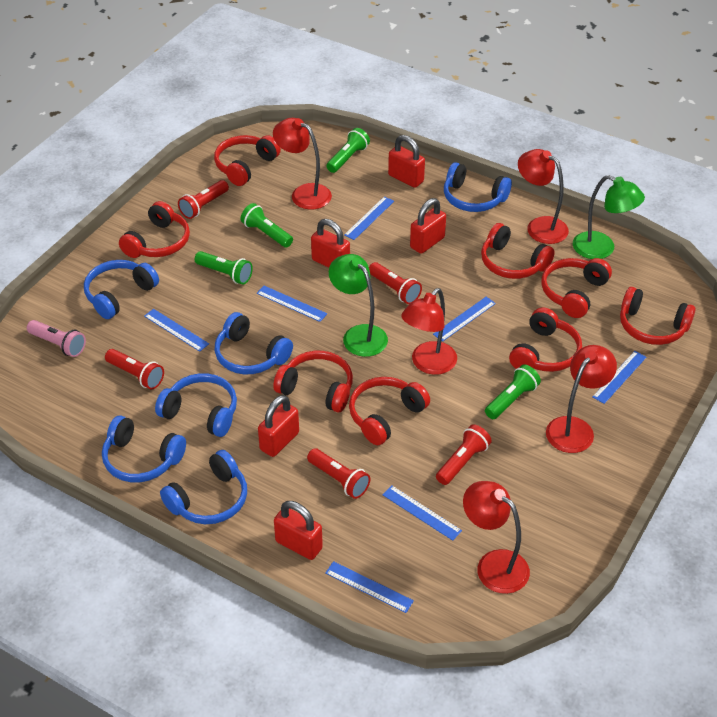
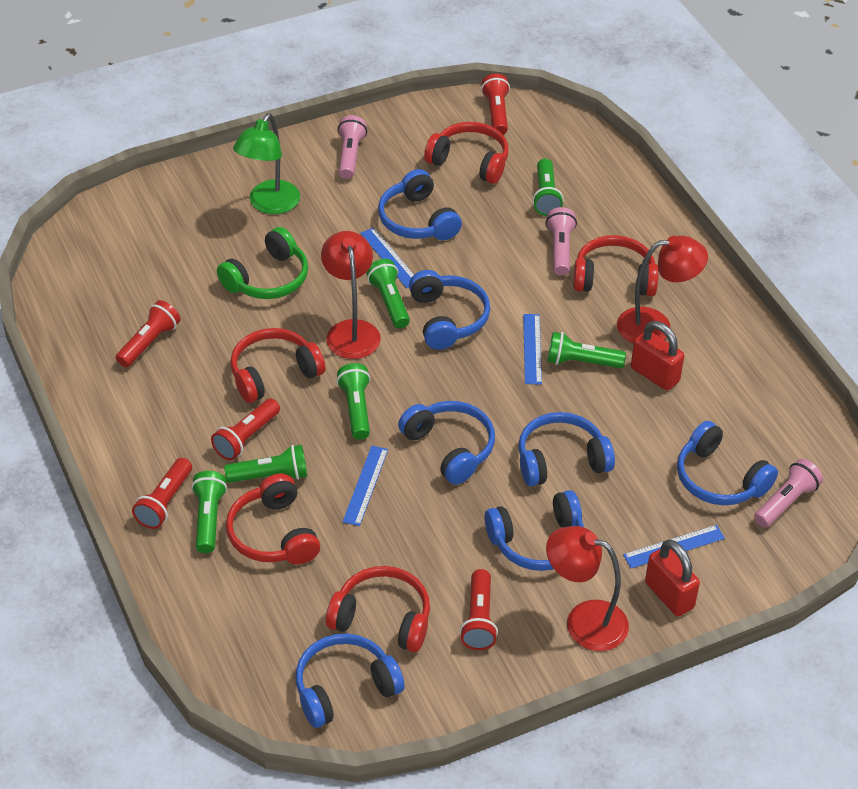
blue headphones: [84,260,159,319] [102,415,186,482] [155,373,237,437] [160,450,247,524] [214,312,293,374] [444,162,512,212] = 6 -> [295,634,405,728] [378,169,462,240] [398,401,495,485] [409,270,490,350] [485,490,584,571] [518,412,615,486] [677,421,778,505] = 7
blue ruler: [144,309,209,352] [257,286,327,322] [325,561,414,613] [344,197,394,240] [382,485,462,541] [433,297,496,342] [593,351,647,404] = 7 -> [343,446,388,526] [360,228,414,288] [523,314,542,384] [623,525,725,568] = 4
green flashlight: [194,251,253,284] [241,203,293,248] [327,128,370,173] [485,364,541,419] = 4 -> [191,471,227,553] [224,445,307,483] [336,363,370,440] [366,259,410,328] [533,159,564,216] [548,332,626,368] = 6
green headphones: none = 0 -> [217,227,308,299] = 1
green lamp: [329,254,388,357] [573,175,645,259] = 2 -> [233,113,300,214] = 1
pink flashlight: [27,320,86,357] = 1 -> [337,115,367,179] [545,207,577,276] [754,459,823,528] = 3
red headphones: [119,201,190,258] [214,135,281,186] [273,351,353,413] [349,377,430,445] [481,223,555,279] [509,308,582,372] [541,258,612,318] [620,287,696,345] = 8 -> [226,474,320,564] [231,328,326,403] [326,566,430,652] [424,122,508,184] [573,235,659,296] = 5
red lamp: [273,118,332,210] [401,288,457,375] [463,481,530,594] [518,149,569,244] [546,345,617,453] = 5 -> [321,231,381,359] [546,526,629,651] [617,236,708,344] = 3
red padlock: [258,395,299,457] [274,501,323,560] [311,219,350,268] [388,135,425,188] [410,198,446,254] = 5 -> [631,321,684,391] [645,539,700,616] = 2

